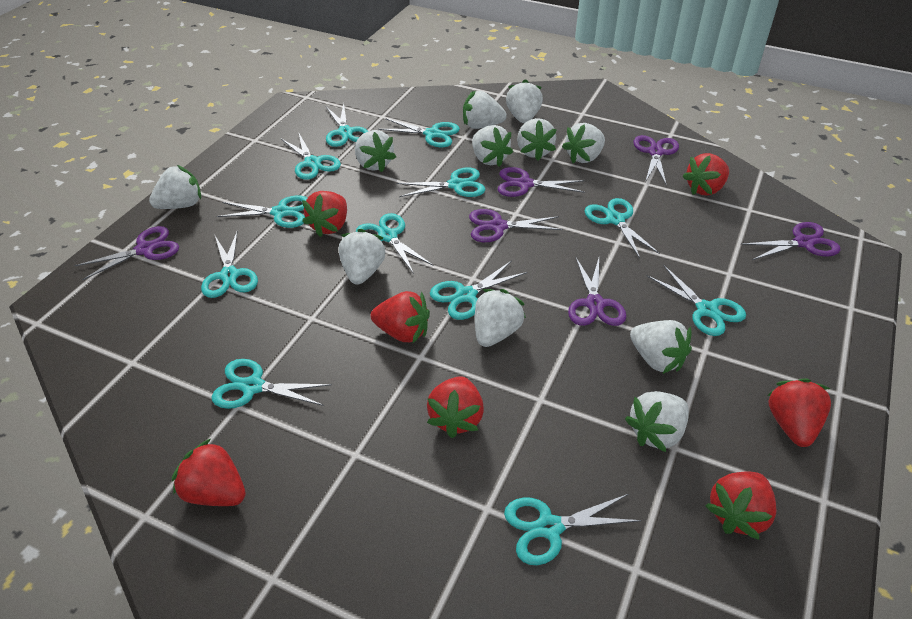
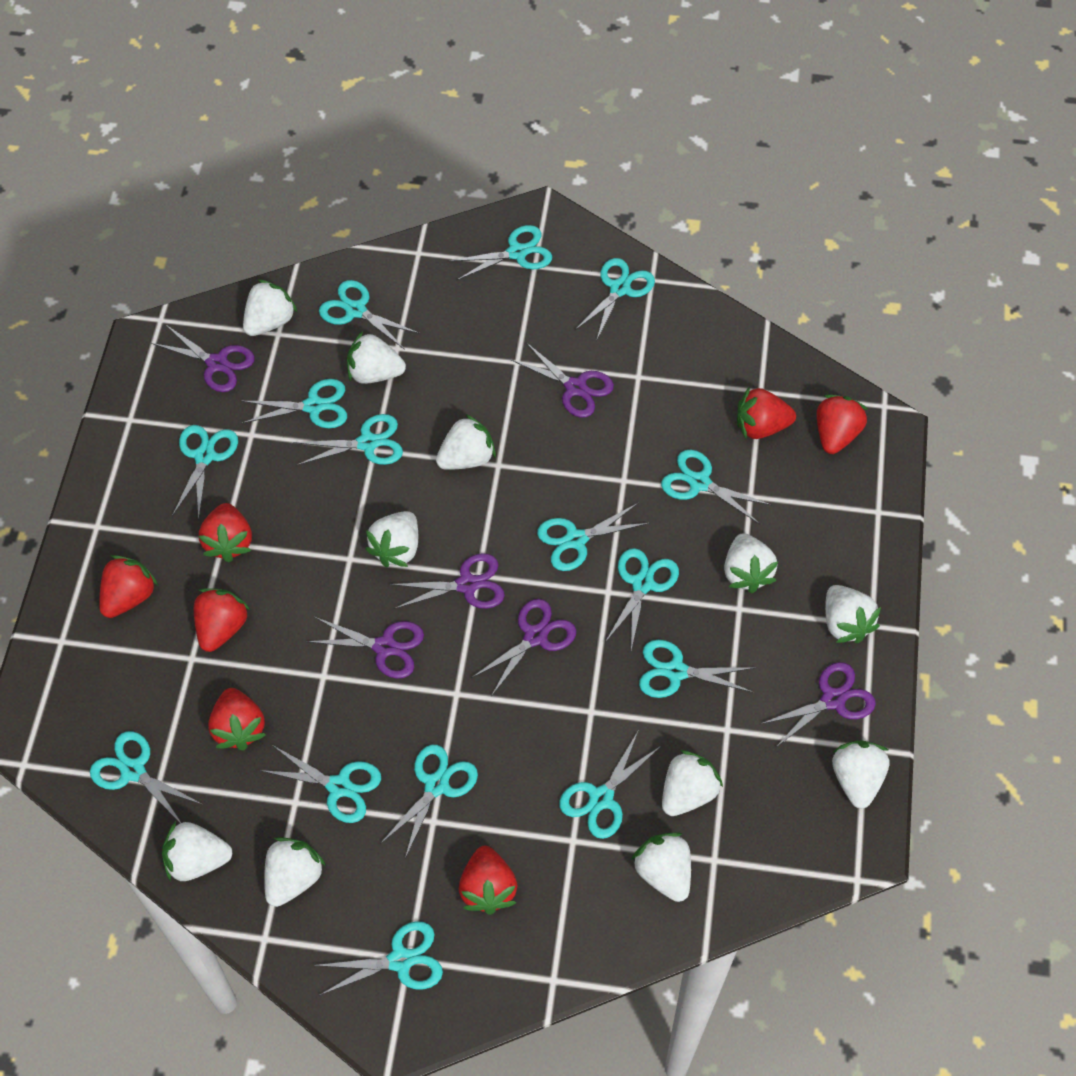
turquoise scissors: [201,232,258,298] [212,359,332,409] [217,196,307,228] [281,132,341,180] [326,103,368,147] [356,213,434,274] [378,118,460,147] [396,167,486,197] [430,261,527,320] [504,494,641,565] [585,198,660,259] [647,265,746,336] = 12 -> [90,731,203,823] [172,425,238,520] [242,379,347,428] [259,745,381,823] [293,414,403,465] [313,921,443,996] [319,280,420,350] [380,745,478,858] [449,225,552,280] [537,503,650,571] [559,732,661,839] [575,258,655,342] [605,548,679,650] [639,640,754,698] [661,450,771,524] = 15

